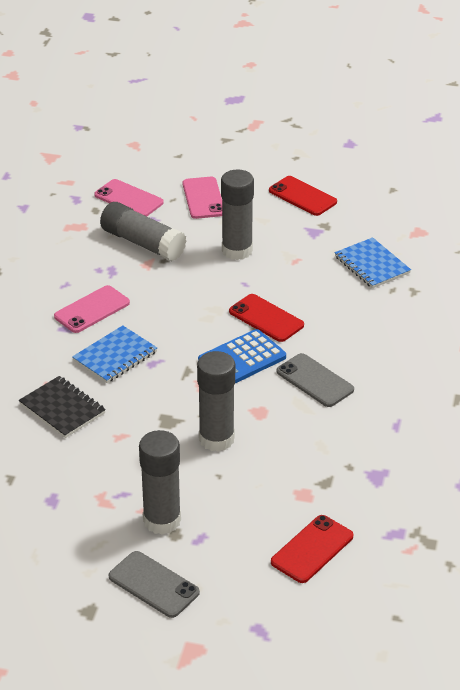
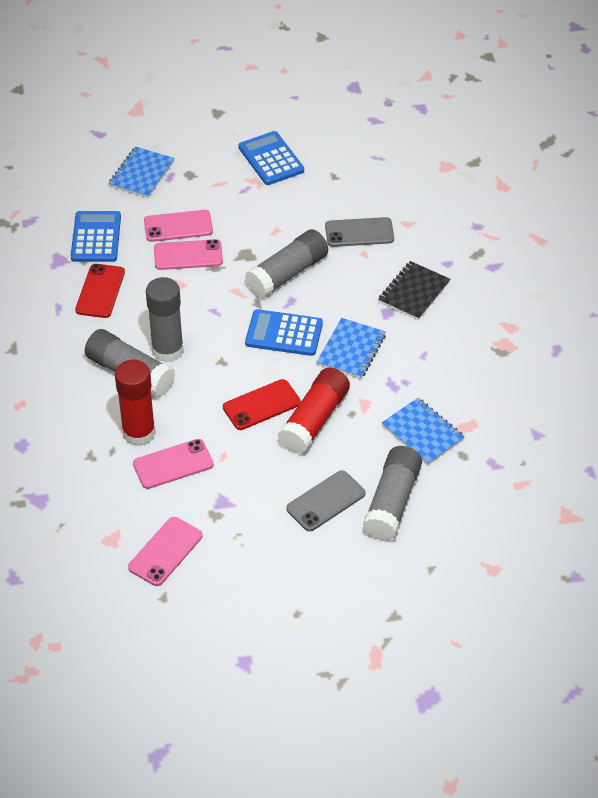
blue calculator: [198,329,286,383] = 1 -> [71,211,121,262] [238,131,304,185] [245,309,323,356] = 3
blue notebook: [72,325,157,383] [335,237,411,288] = 2 -> [109,147,175,198] [317,318,386,379] [382,398,465,465] = 3
pink phone: [54,285,130,333] [94,179,164,216] [183,177,222,219] = 3 -> [128,517,203,586] [133,439,214,489] [144,210,213,242] [154,239,223,270] = 4
red glue stick: none = 0 -> [115,360,156,446] [278,367,350,454] = 2
red phone: [229,294,304,342] [269,176,337,216] [271,515,353,583] = 3 -> [75,264,125,318] [223,379,301,430] = 2

